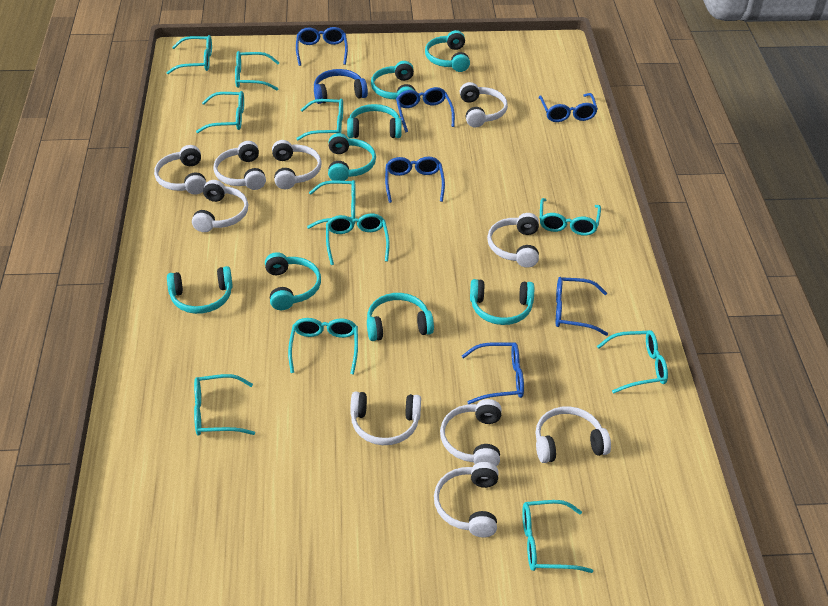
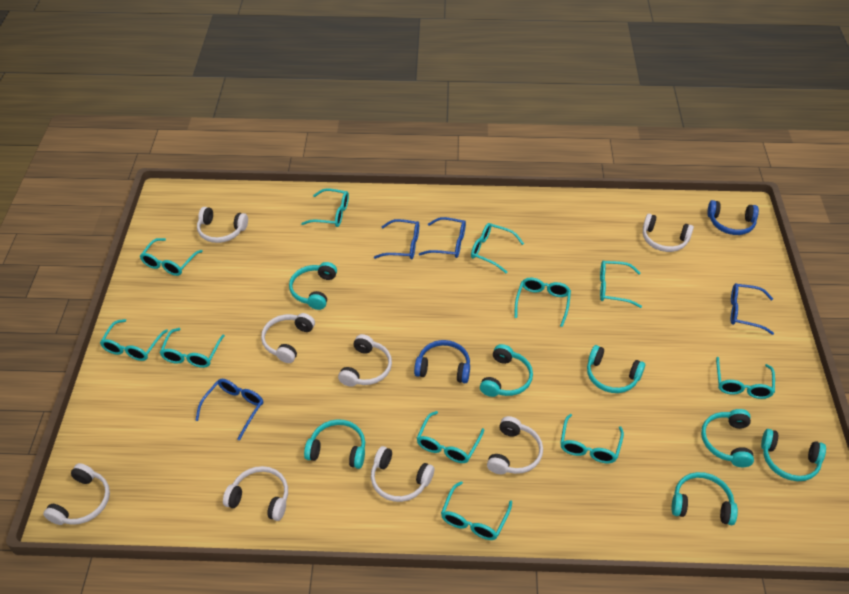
blue glasses: [296,27,348,66] [385,157,445,203] [396,87,455,132] [462,342,524,404] [539,93,598,122] [556,277,608,336] = 6 -> [195,379,263,440] [374,219,419,259] [419,217,466,258] [731,283,774,335] = 4
blue headphones: [314,69,368,104] = 1 -> [414,340,470,383] [707,200,759,235] = 2
turquoise headphones: [167,266,233,314] [265,252,321,310] [328,133,376,181] [347,104,402,138] [367,293,434,341] [371,61,416,99] [425,30,470,72] [470,279,534,325] = 8 -> [289,262,337,310] [304,419,365,469] [480,344,533,397] [587,345,645,393] [672,472,738,525] [701,409,754,467] [761,429,826,481] = 7
white headphones: [154,145,206,194] [192,180,248,232] [214,141,266,190] [272,140,322,189] [350,392,421,445] [434,462,499,537] [440,399,502,467] [460,82,508,127] [487,213,539,268] [535,406,611,463] = 10 -> [43,463,110,525] [197,207,248,243] [223,466,288,521] [261,313,315,363] [338,334,392,387] [371,446,434,502] [487,416,543,474] [643,214,694,252] = 8

